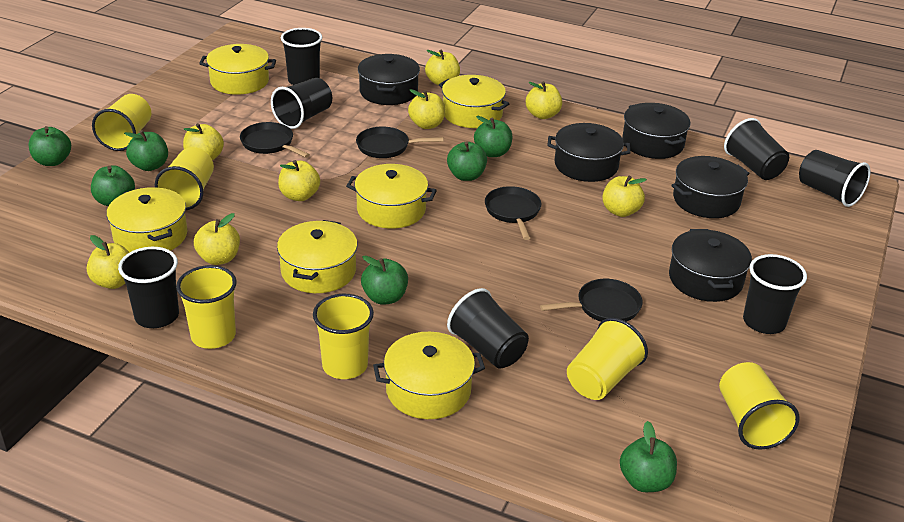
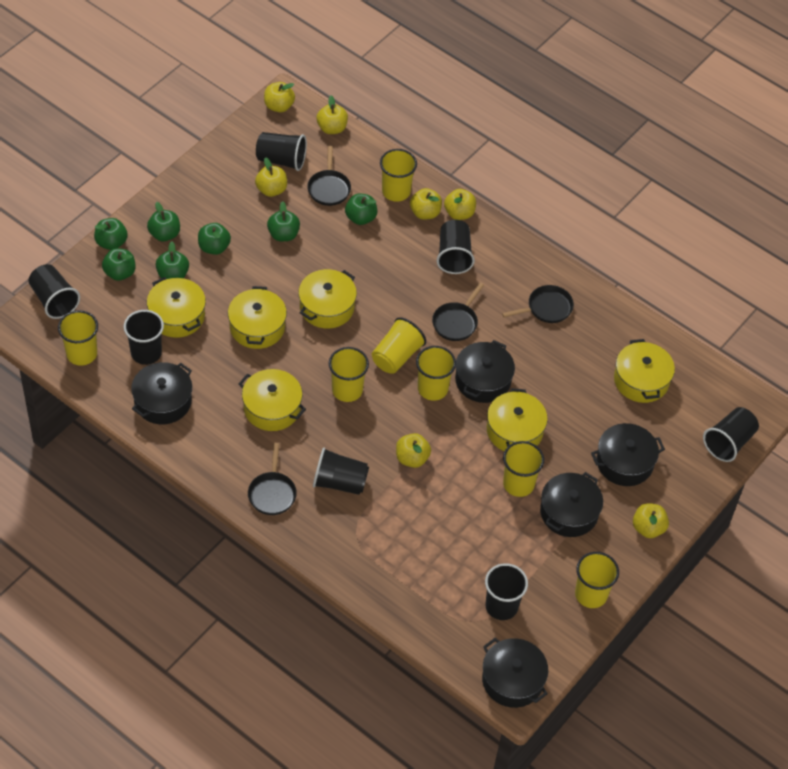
yellow apple: [87,235,130,289] [183,123,224,161] [194,213,240,265] [278,160,320,201] [408,89,445,129] [425,50,460,86] [526,81,562,119] [602,175,647,217] = 8 -> [255,157,287,197] [264,82,295,112] [317,96,348,134] [396,433,431,468] [410,188,442,220] [444,189,476,220] [633,503,669,538] = 7
yellow cup: [92,94,151,151] [155,147,214,210] [176,265,237,349] [313,294,374,379] [567,318,648,400] [719,362,799,450] = 6 -> [58,310,98,366] [329,347,369,402] [372,317,426,374] [380,149,417,202] [416,346,456,401] [503,441,544,497] [575,552,619,608] = 7

